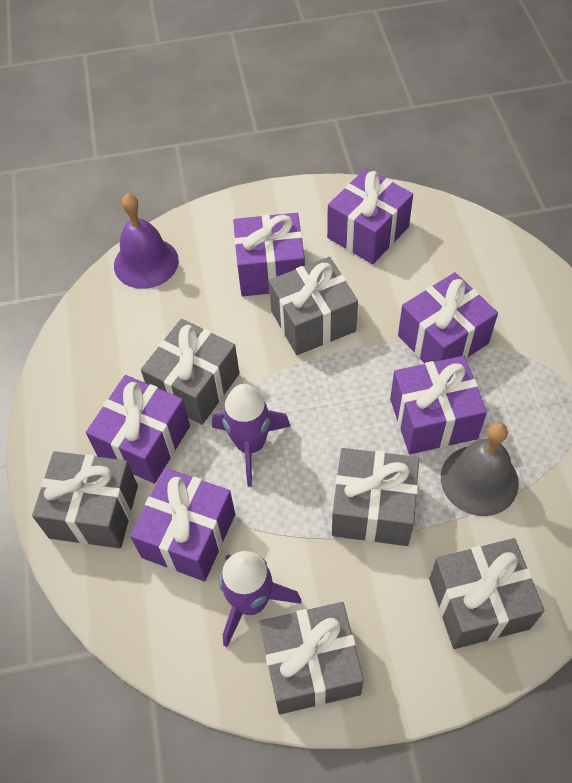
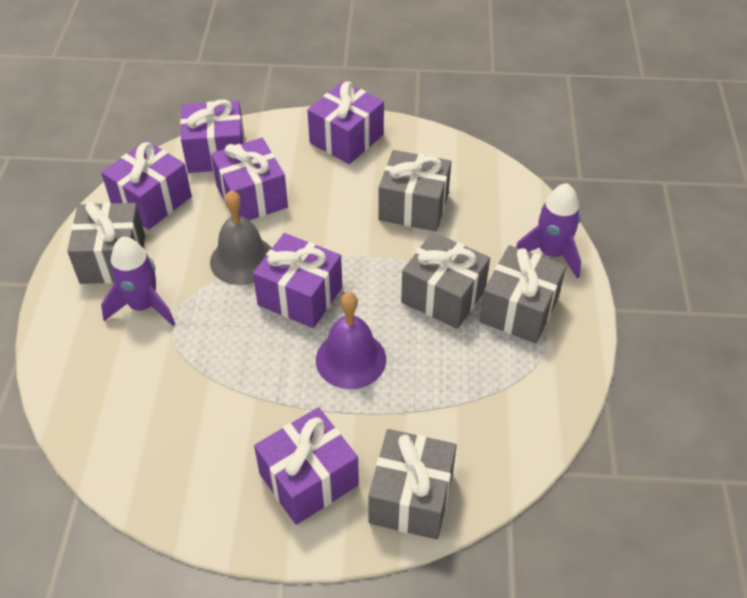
grey gift: [32,451,138,548] [141,319,239,425] [260,602,364,714] [269,257,358,355] [332,448,419,546] [429,538,545,649] = 6 -> [67,201,145,284] [368,429,457,539] [378,150,451,231] [401,232,490,329] [479,245,566,344] = 5

